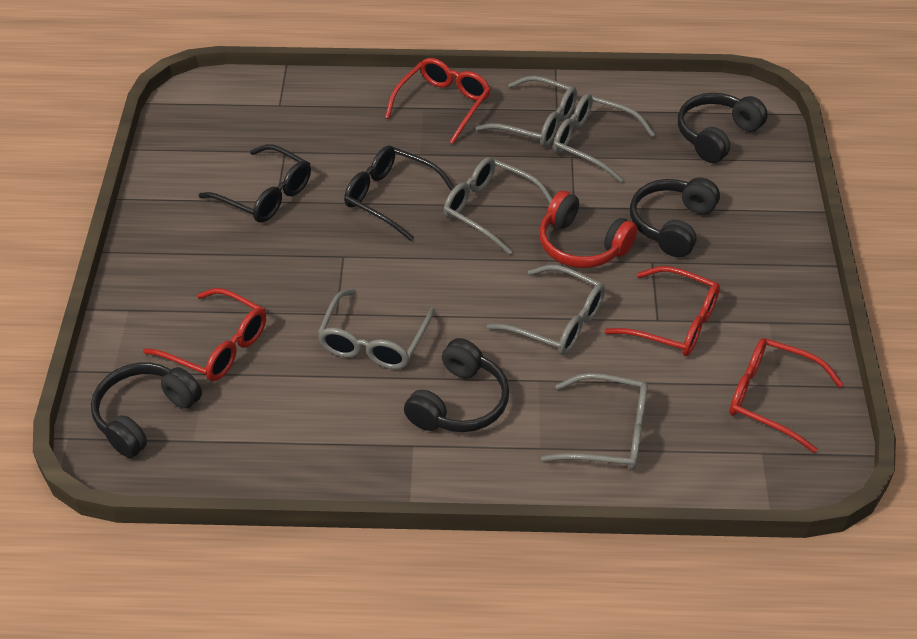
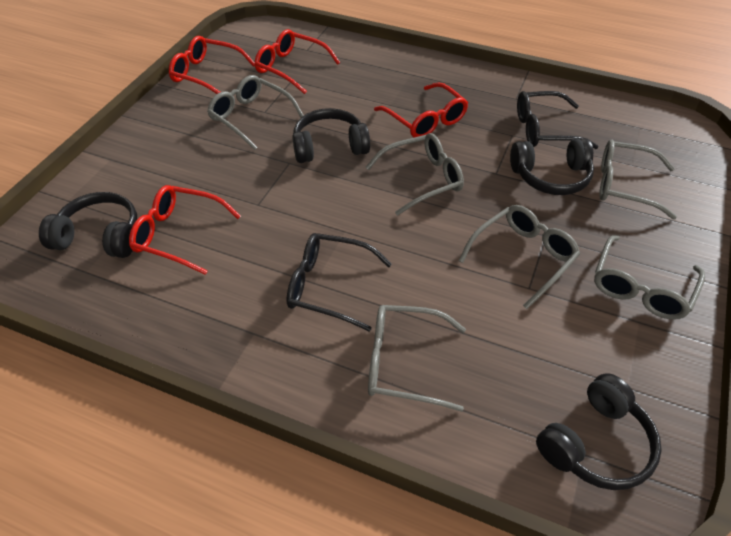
red headphones: [539,191,637,268] = 1 -> none = 0

